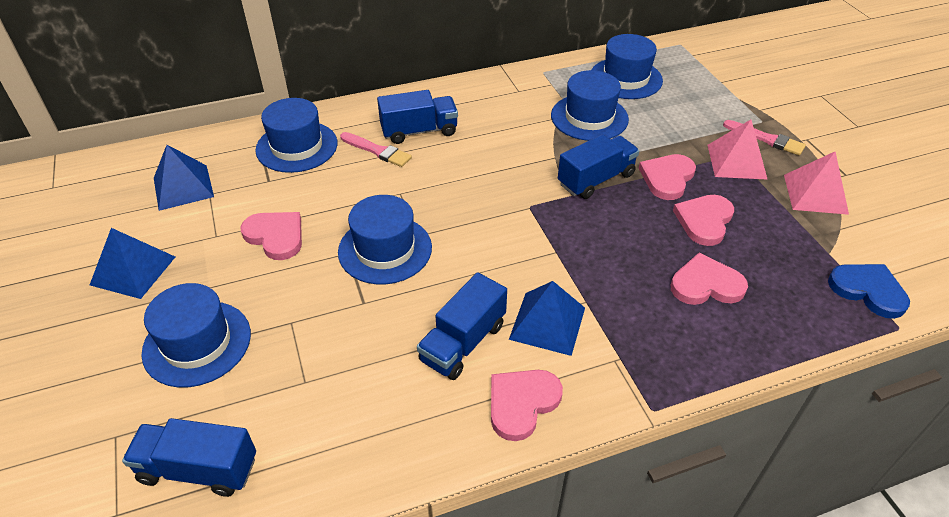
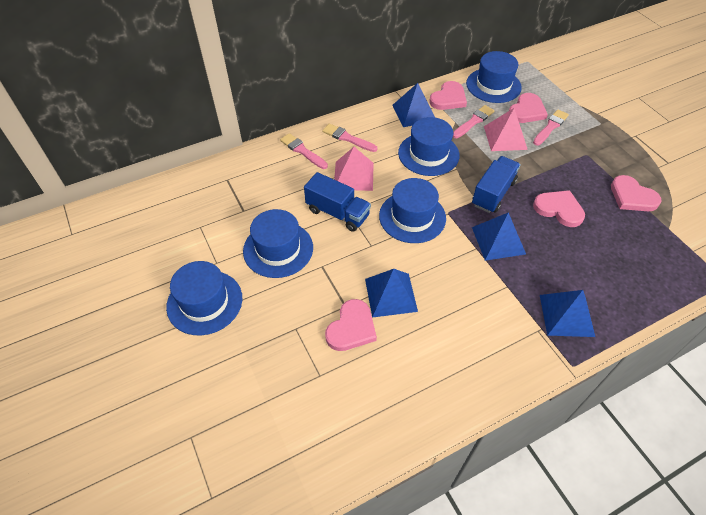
blue heart: [828,264,910,319] = 1 -> none = 0
blue pyramid: [90,228,175,299] [154,145,214,211] [509,281,585,356] = 3 -> [365,269,418,318] [392,83,435,127] [472,212,526,261] [540,290,595,337] = 4
blue truck: [122,418,256,497] [377,90,458,144] [417,272,507,380] [558,134,639,199] = 4 -> [304,172,371,232] [472,156,521,213] = 2
pink brush: [340,132,412,167] [723,120,806,155] = 2 -> [280,133,328,169] [322,124,377,152] [453,105,495,138] [533,110,569,146] = 4

